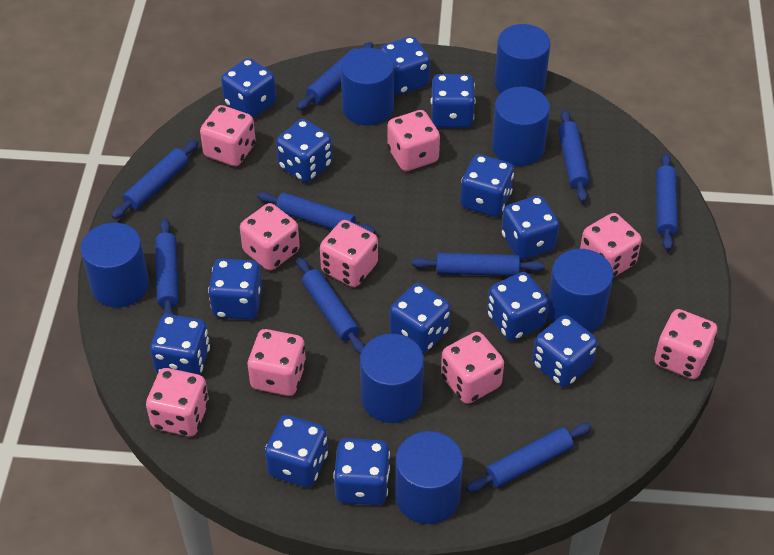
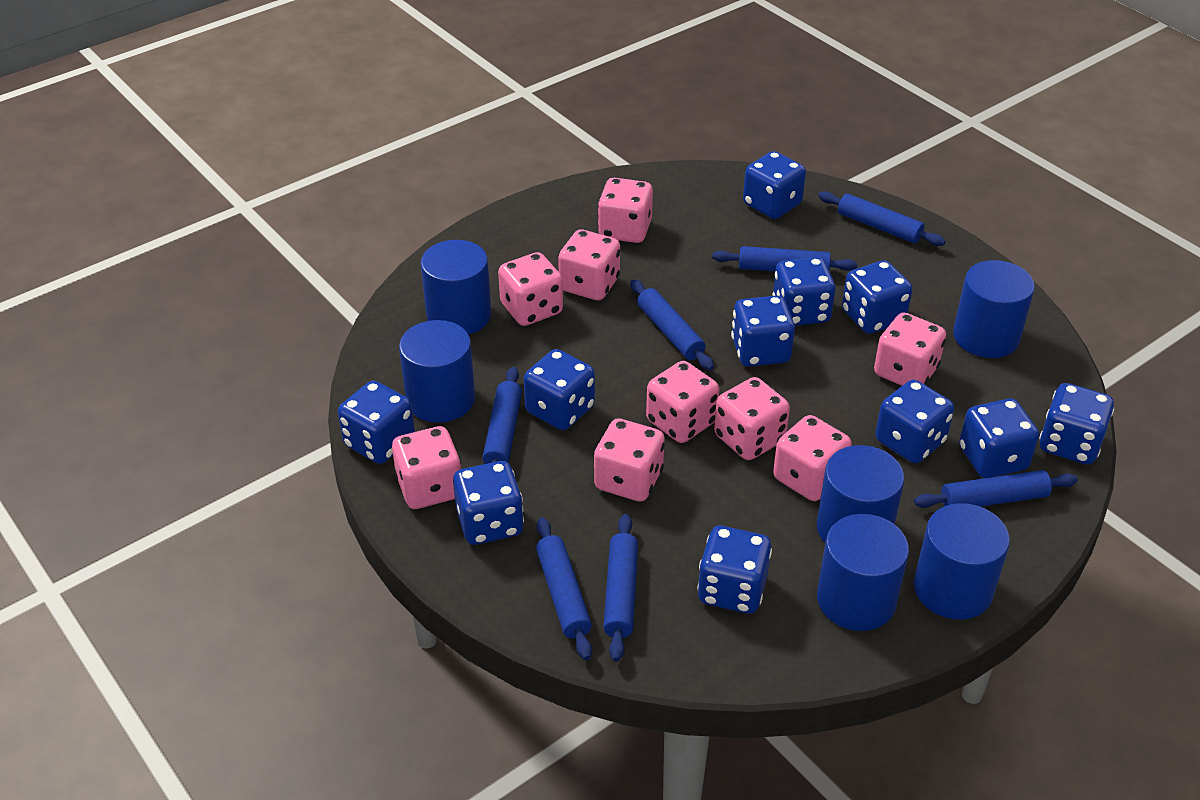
blue cylinder: [81,223,149,307] [341,48,394,125] [360,334,424,423] [395,431,463,524] [492,87,550,166] [494,24,551,93] [547,249,613,332] = 7 -> [399,320,475,423] [421,240,491,335] [817,445,904,543] [817,514,909,631] [914,503,1010,620] [953,260,1035,358] = 6
blue dice: [150,314,210,375] [208,259,262,320] [221,58,276,118] [265,415,328,487] [276,119,332,183] [333,438,390,505] [380,36,430,95] [390,283,451,354] [431,74,475,128] [460,154,514,217] [487,272,549,341] [501,195,559,260] [532,315,598,387] = 13 -> [338,381,415,464] [453,461,524,545] [524,349,595,430] [697,526,772,614] [731,296,795,367] [743,151,806,219] [772,257,835,326] [842,260,913,334] [875,380,954,463] [959,399,1039,478] [1039,383,1114,465] = 11
blue rolling pin: [112,140,198,219] [155,219,179,315] [257,192,376,234] [297,42,373,110] [297,258,365,354] [412,253,545,276] [467,423,591,493] [558,110,589,202] [656,153,678,251] = 9 -> [482,367,522,464] [536,517,592,660] [603,514,638,662] [630,279,714,371] [712,246,857,271] [818,191,946,246] [914,470,1078,508] = 7

